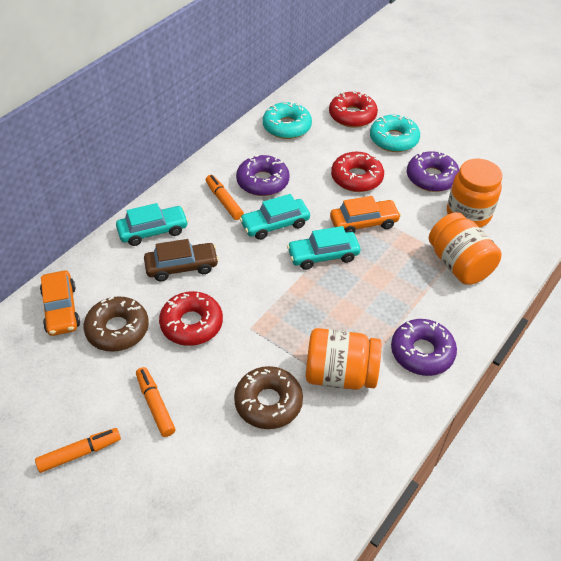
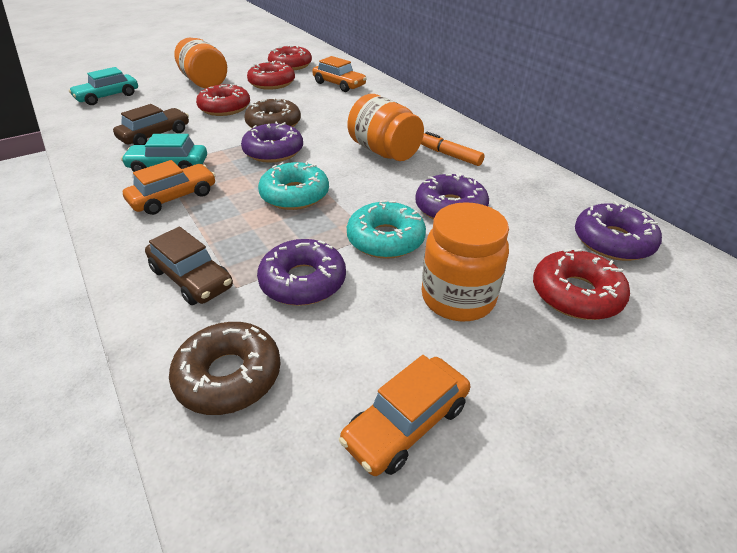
brown car: [144,239,219,281] = 1 -> [113,104,189,145] [145,226,233,305] = 2
orange car: [40,271,80,336] [330,196,401,233] = 2 -> [123,160,216,215] [312,56,367,92] [339,355,470,476] = 3
orange marker: [35,428,121,473] [136,367,175,437] [206,175,244,220] = 3 -> [421,132,485,166] = 1
purple donut: [236,154,290,196] [391,319,457,376] [407,151,459,192] = 3 -> [241,121,303,163] [257,239,346,306] [415,173,489,220] [575,201,662,261] = 4
red donut: [159,291,223,346] [329,92,378,127] [331,152,384,192] = 3 -> [196,84,250,116] [247,61,295,90] [268,45,312,70] [533,249,630,320] = 4
turquoise car: [116,203,188,246] [240,194,310,240] [287,226,360,270] = 3 -> [69,67,138,105] [121,134,207,172] = 2

